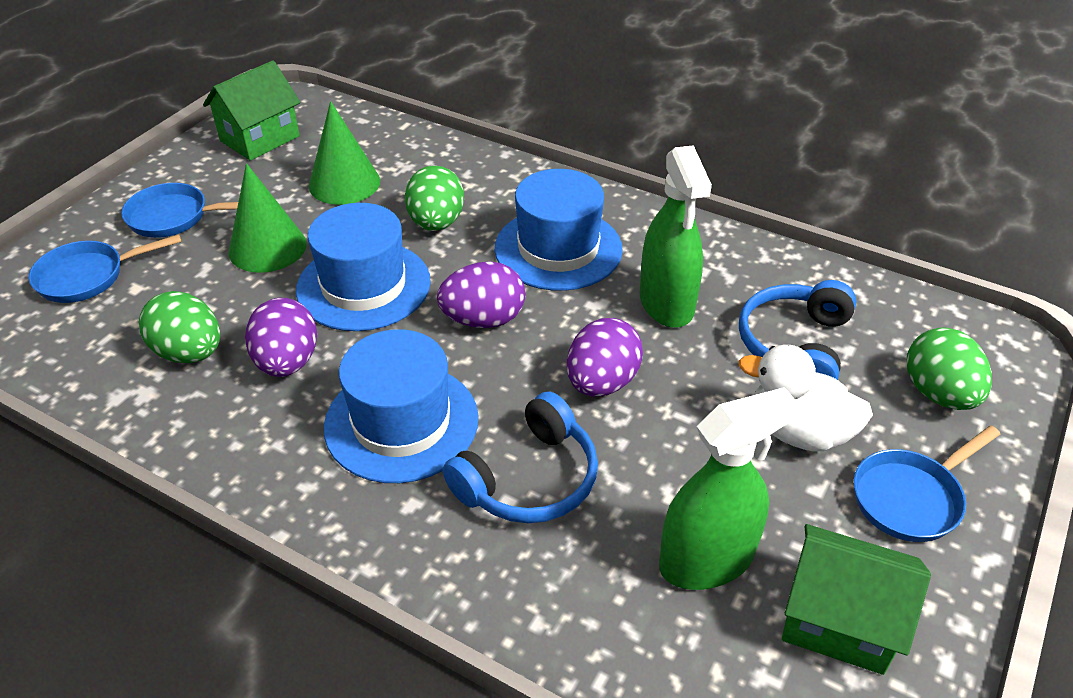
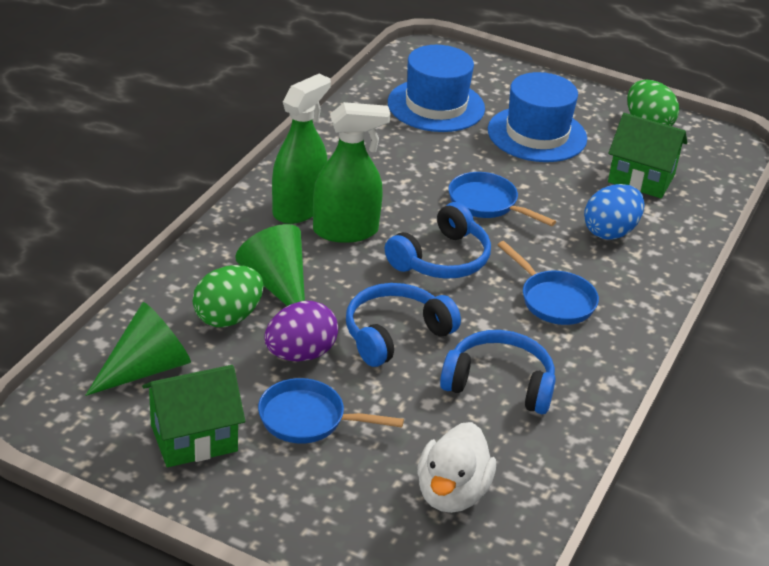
blue egg: none = 0 -> [584,184,645,240] = 1
blue hat: [296,203,431,331] [324,329,479,483] [495,169,623,291] = 3 -> [388,45,485,132] [488,72,587,162] = 2
blue headphones: [443,392,598,523] [739,280,856,380] = 2 -> [346,283,461,367] [385,202,491,279] [440,330,556,414] = 3
green egg: [139,291,220,363] [405,166,464,231] [907,327,992,410] = 3 -> [192,265,264,327] [627,80,679,126] = 2
purple egg: [245,298,317,377] [437,261,525,328] [567,318,643,397] = 3 -> [264,301,338,361] = 1

